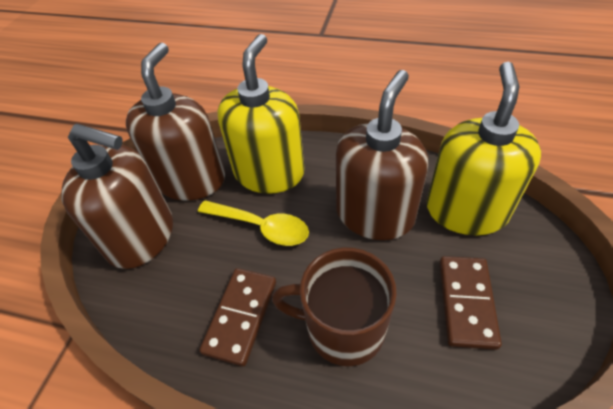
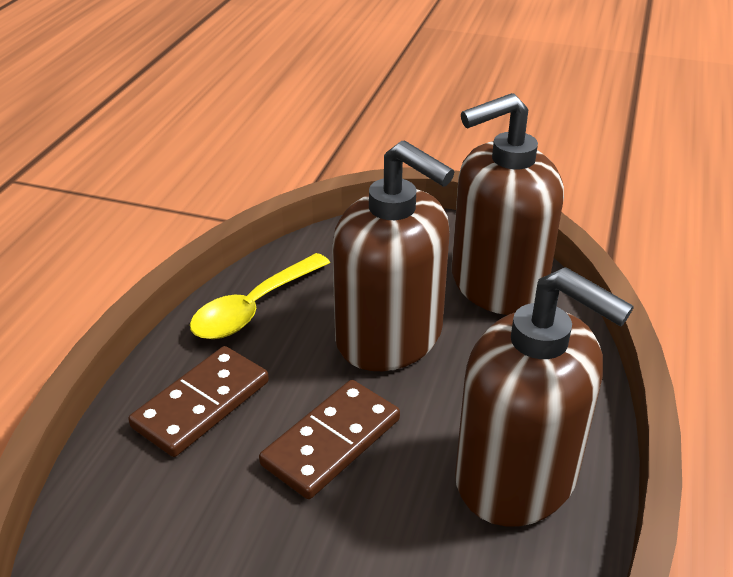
brown mug: [272,248,397,366] = 1 -> none = 0
yellow soap dispenser: [217,34,305,194] [426,62,541,236] = 2 -> none = 0

